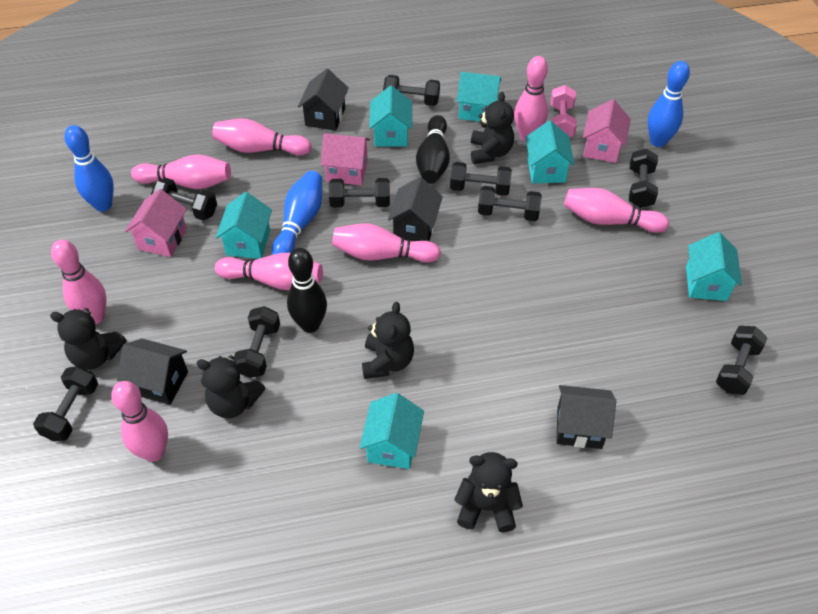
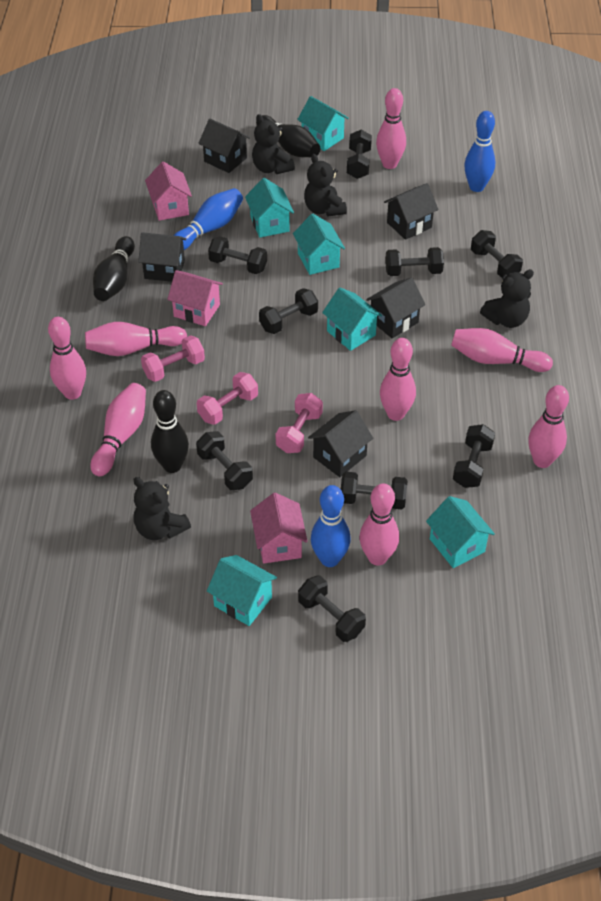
black bowling pin: [287,248,327,333] [416,115,450,184] = 2 -> [93,236,135,301] [151,390,189,473] [256,115,320,157] = 3
black house: [117,339,188,405] [298,69,349,131] [388,177,443,241] [556,385,616,449] = 4 -> [138,232,186,282] [198,119,250,173] [308,410,373,477] [366,278,425,338] [384,183,438,240] = 5
black teddy bear: [50,308,126,370] [197,355,265,418] [362,302,414,379] [454,452,523,533] [471,92,514,164] = 5 -> [134,477,191,540] [252,114,295,174] [304,154,347,217] [480,269,534,328] = 4
pink dumbbell: [551,85,577,137] = 1 -> [141,335,205,382] [197,372,258,425] [275,393,323,453] = 3

